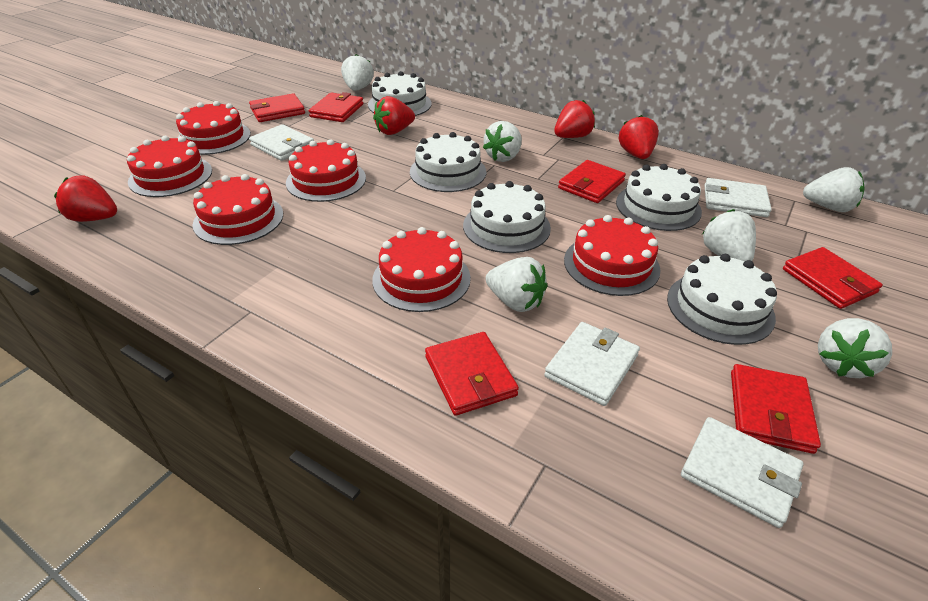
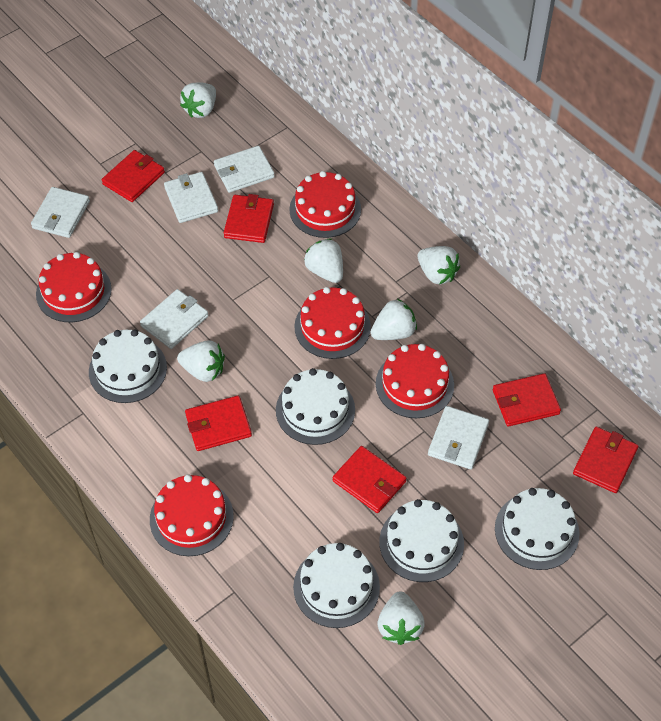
red cake: [127,136,212,197] [176,101,251,155] [193,174,283,245] [286,139,366,202] [372,227,471,312] [564,215,660,296] = 6 -> [36,252,112,322] [150,475,234,556] [289,171,361,238] [294,287,371,359] [376,344,454,418] = 5
red strawberry: [54,175,117,222] [373,96,415,135] [554,100,595,138] [619,115,659,159] = 4 -> none = 0
white wallet: [249,124,314,161] [544,322,640,406] [681,417,803,528] [704,178,772,217] = 4 -> [31,187,90,238] [140,289,209,349] [164,172,218,223] [214,146,275,193] [428,406,489,469] = 5

